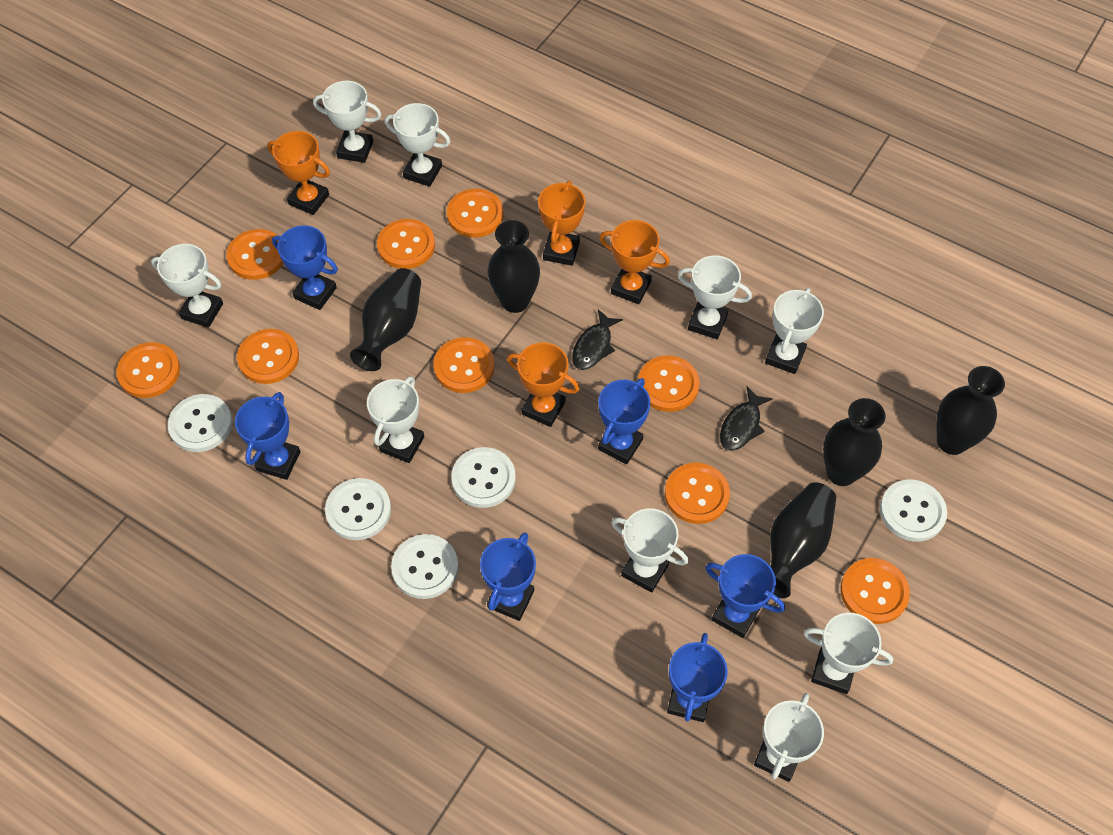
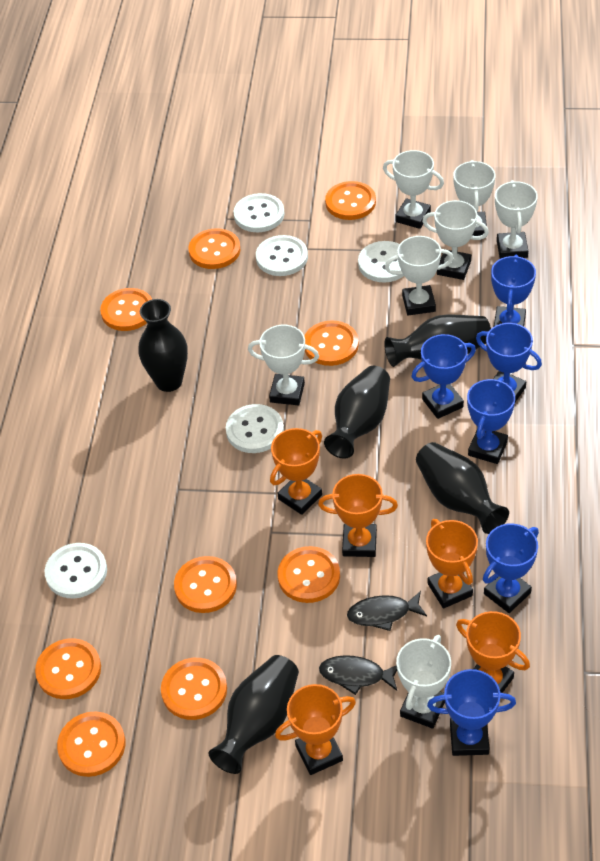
orange trophy: [267,131,330,215] [507,342,580,427] [538,181,585,266] [599,220,670,304] = 4 -> [270,428,322,515] [275,684,356,775] [318,474,398,557] [426,519,478,609] [456,611,530,693] = 5
white trophy: [151,244,223,328] [313,81,382,163] [367,376,424,463] [385,103,450,187] [611,508,688,593] [678,255,752,339] [754,693,824,782] [765,288,824,374] [804,613,893,694] = 9 -> [248,325,319,405] [383,150,444,229] [385,236,454,315] [396,635,451,729] [422,200,489,280] [453,160,495,236] [495,180,538,259] = 7

